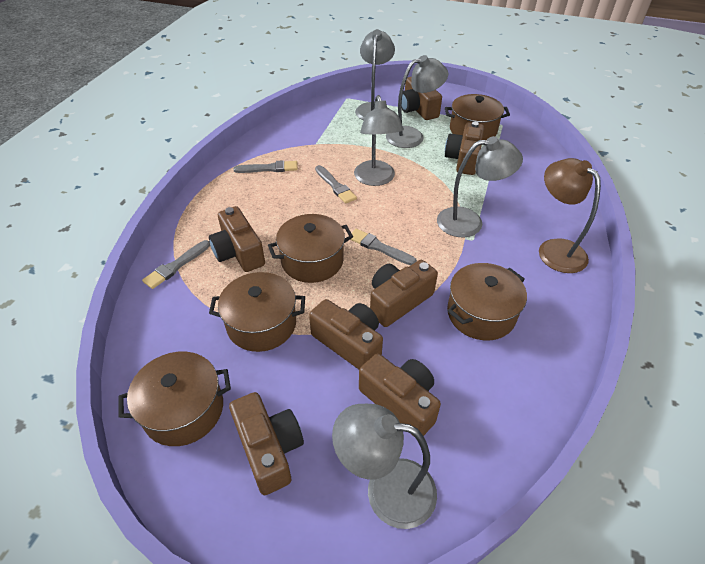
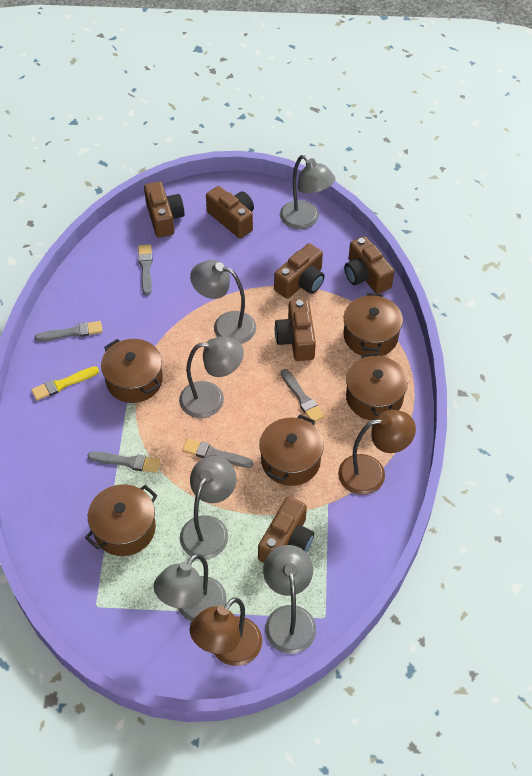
brown camera: [209,206,265,272] [229,392,304,495] [309,299,383,369] [359,353,441,436] [370,260,438,327] [401,77,442,120] [445,122,484,175] = 7 -> [144,181,185,237] [206,186,254,238] [258,496,314,563] [274,243,325,299] [275,299,316,361] [344,236,394,294] = 6
brown lamp: [539,158,601,273] = 1 -> [189,597,262,666] [338,410,416,495] = 2
grey brush: [142,240,210,289] [233,160,298,173] [315,165,357,204] [350,229,417,265] = 4 -> [35,321,103,341] [87,451,160,473] [138,244,153,295] [182,439,254,468] [281,369,325,422] = 5
grey lamp: [332,404,437,529] [354,95,404,186] [355,29,395,120] [386,55,448,148] [437,136,523,237] = 5 -> [153,554,227,622] [179,336,244,418] [180,456,236,559] [190,260,256,344] [263,545,316,654] [280,155,335,229] = 6
yellow brush: none = 0 -> [31,366,99,401] = 1

